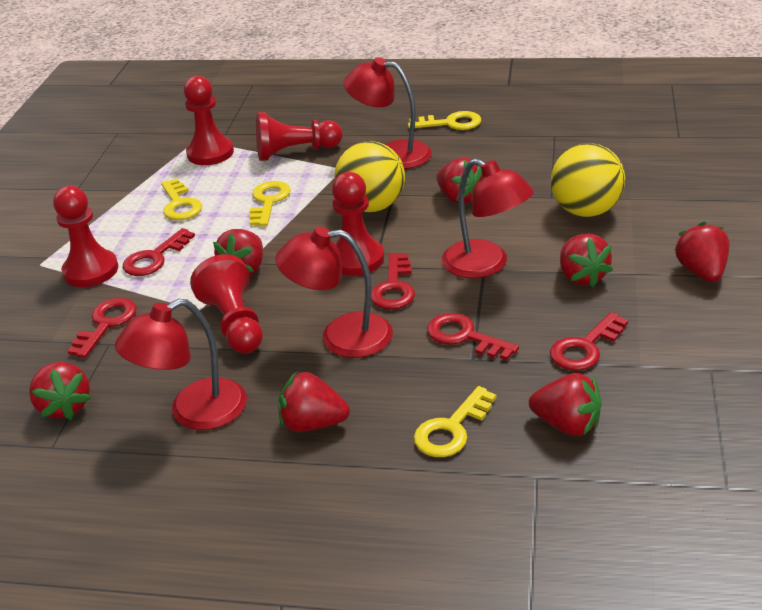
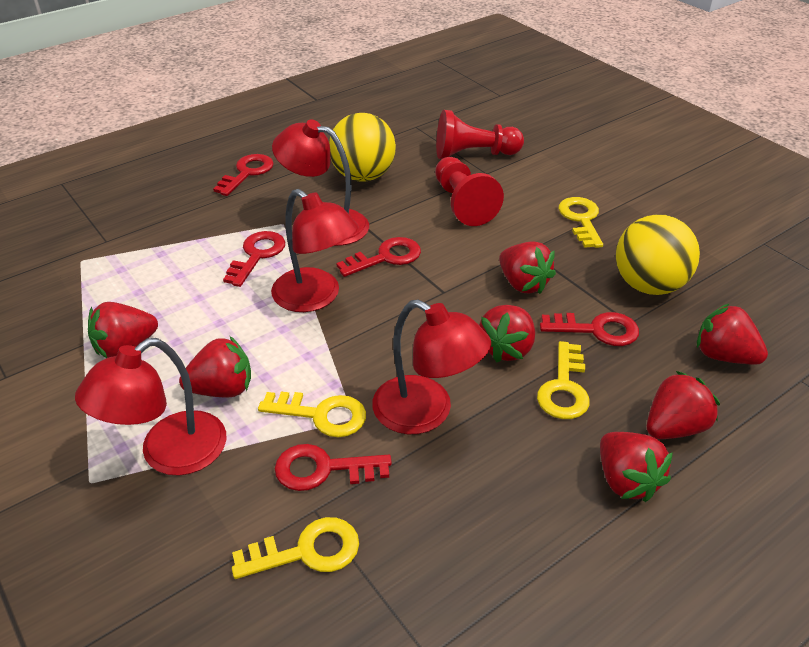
red pawn: [53,186,118,287] [184,76,234,165] [190,254,263,353] [256,112,342,161] [332,172,384,276] = 5 -> [435,157,504,226] [436,110,524,159] = 2

